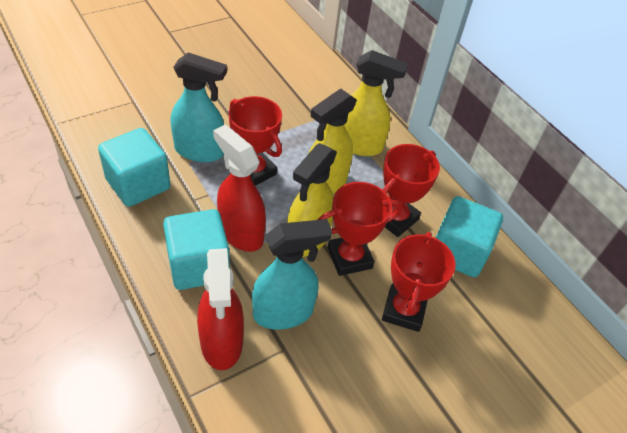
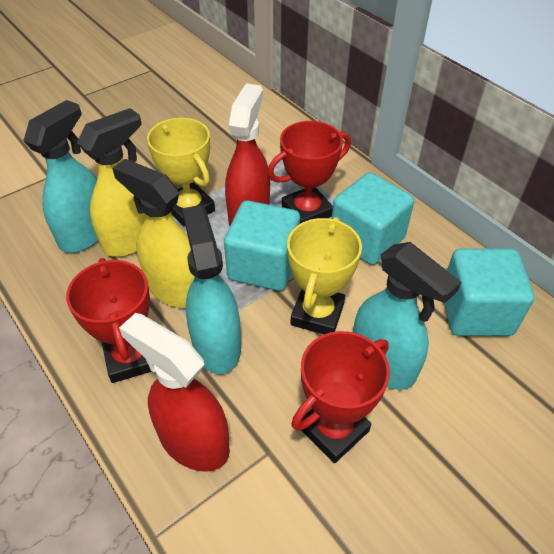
red trophy: [228,96,282,186] [317,182,402,276] [382,232,456,332] [383,144,440,237] = 4 -> [66,258,152,383] [268,121,351,224] [291,331,390,463] = 3
turquoise spray bottle: [170,52,227,162] [252,219,332,330] = 2 -> [23,100,98,253] [182,205,241,374] [353,242,461,390] = 3
yellow spray bottle: [287,143,337,257] [308,89,357,194] [344,50,408,156] = 3 -> [77,108,147,257] [112,159,195,308] = 2
yellow trophy: none = 0 -> [147,118,215,227] [287,217,362,334] = 2

